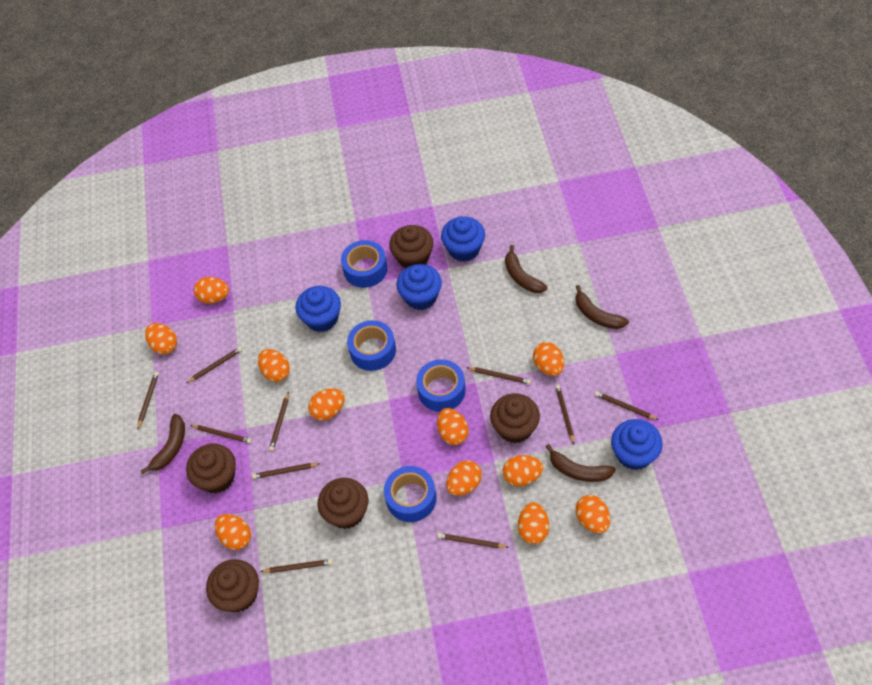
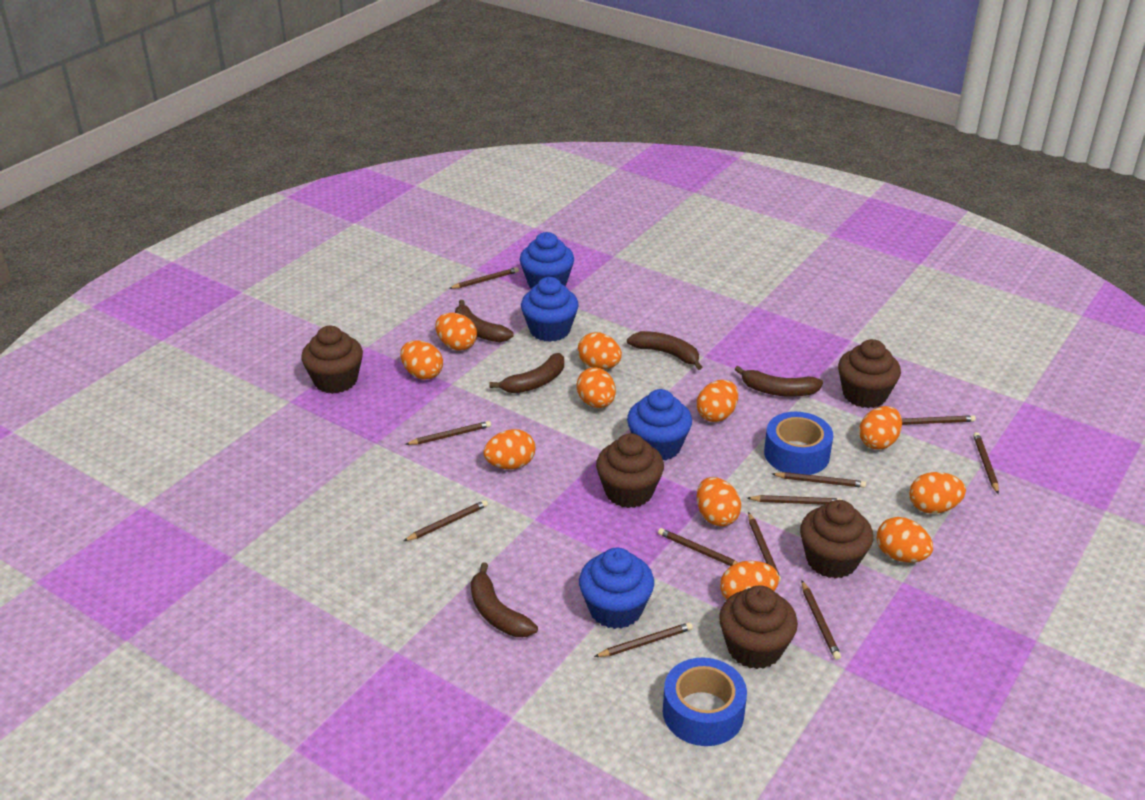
blue tape: [341,240,388,288] [347,320,396,371] [384,466,436,522] [416,359,466,412] = 4 -> [663,657,747,746] [764,412,833,475] = 2
brown banana: [140,414,185,474] [505,245,548,293] [545,444,616,482] [576,285,629,329] = 4 -> [455,300,514,342] [471,562,538,637] [489,353,564,393] [627,331,702,370] [734,366,823,397] = 5
brown pencil: [137,372,159,430] [186,347,242,383] [190,425,252,443] [252,463,320,479] [260,559,333,573] [269,391,289,451] [437,533,509,548] [466,367,531,384] [555,385,574,444] [595,391,659,420] = 10 -> [404,500,488,541] [405,421,491,445] [449,267,519,289] [594,622,693,657] [658,528,738,566] [747,495,842,505] [748,512,781,582] [772,472,866,488] [802,581,841,660] [902,415,976,425] [973,432,999,494] = 11

